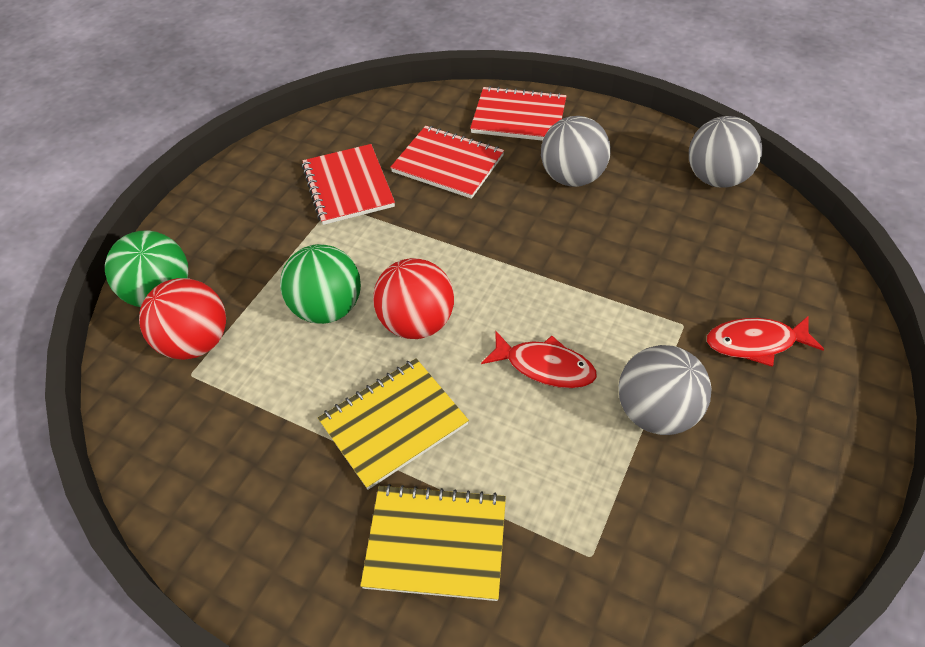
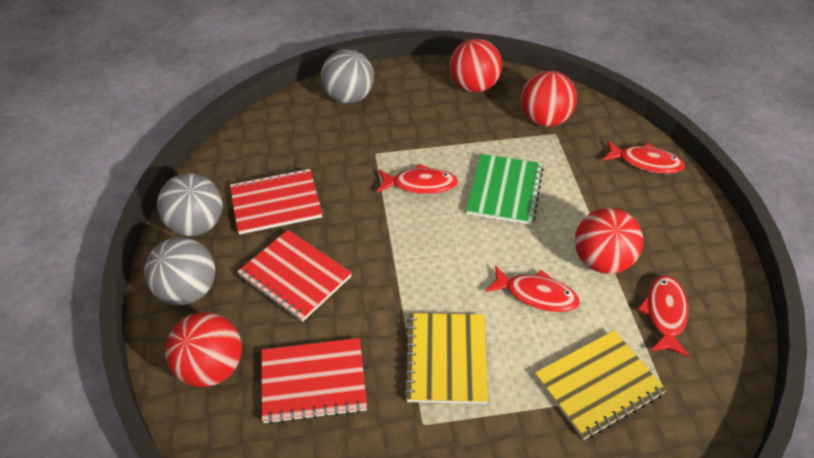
green ball: [105,231,188,307] [280,244,361,324] = 2 -> none = 0
green notebook: none = 0 -> [466,154,544,225] = 1
red ball: [139,278,226,360] [373,258,454,339] = 2 -> [165,312,242,387] [450,39,502,92] [521,71,577,127] [575,208,643,274] = 4
red fish: [481,331,597,388] [707,316,824,367] = 2 -> [377,164,458,194] [485,265,580,312] [602,140,685,174] [638,275,689,357] = 4

